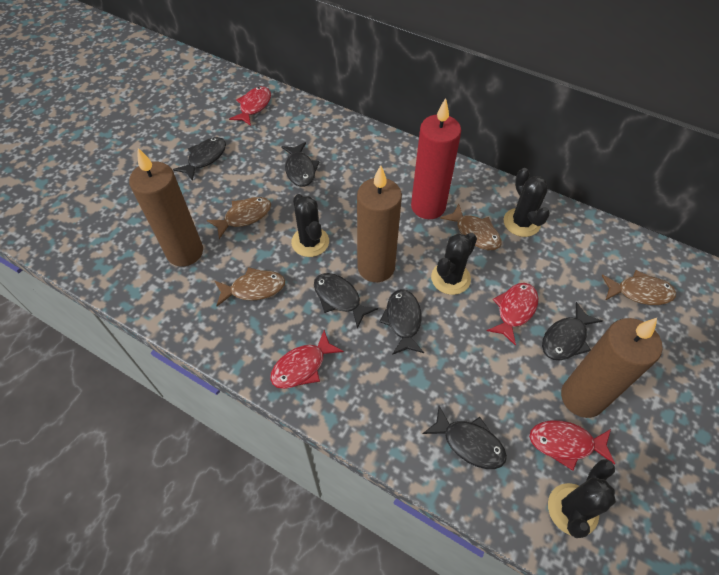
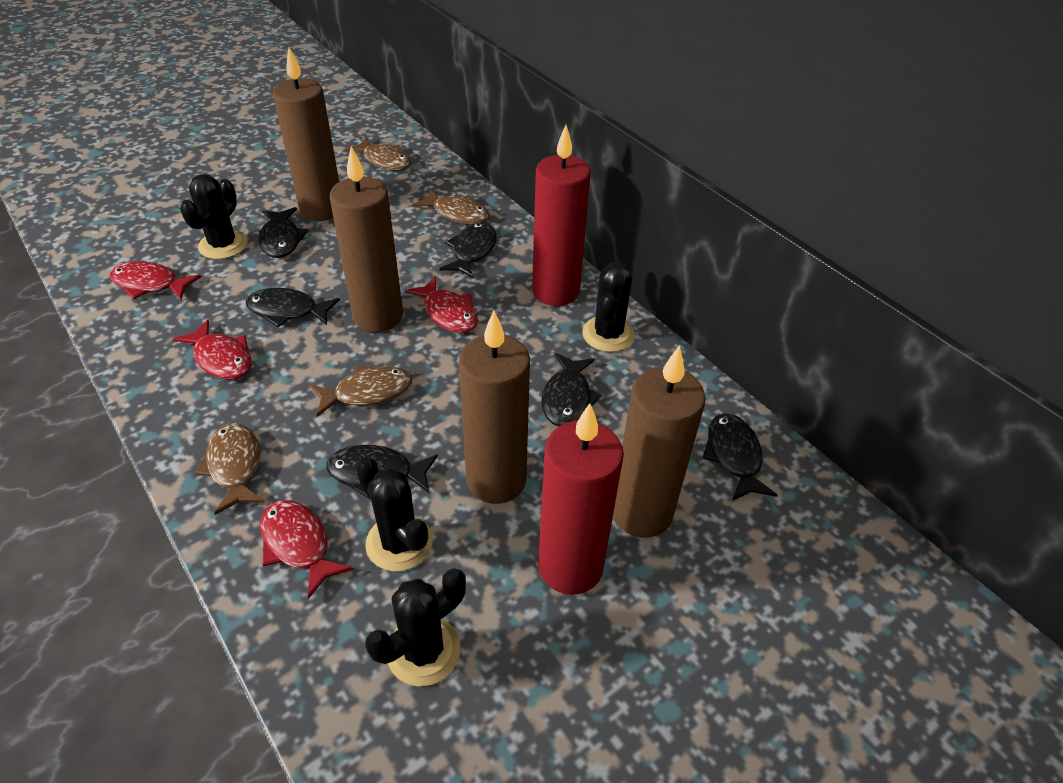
brown candle: [129,148,203,267] [357,165,402,282] [561,318,663,418] = 3 -> [273,47,339,221] [330,147,403,332] [459,311,530,504] [613,345,706,538] = 4
red candle: [411,98,461,219] = 1 -> [532,125,591,306] [538,403,624,595] = 2

